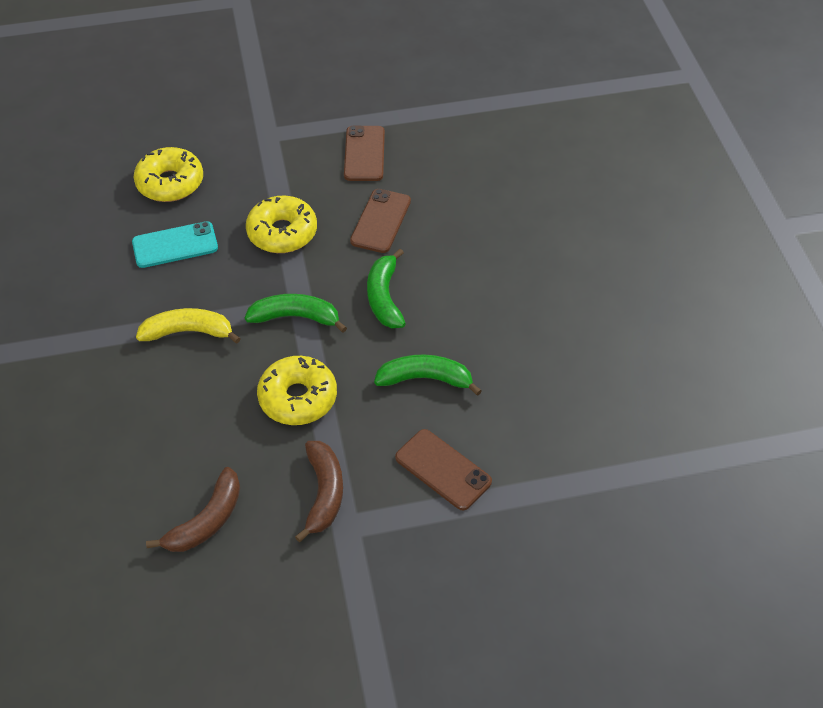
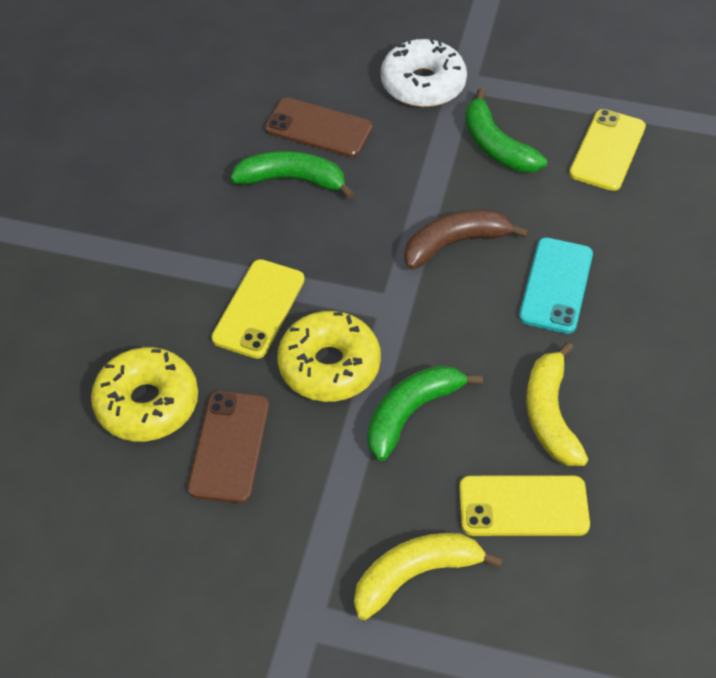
brown banana: [146,467,240,552] [295,441,343,542] = 2 -> [404,210,528,269] = 1
brown phone: [344,126,385,181] [350,189,411,253] [395,429,492,511] = 3 -> [188,391,269,503] [265,98,373,157] = 2
white donut: none = 0 -> [381,38,467,107] = 1
yellow banana: [136,308,241,343] = 1 -> [354,533,503,620] [526,342,588,466] = 2
yellow donut: [134,147,203,202] [246,196,317,253] [257,356,337,425] = 3 -> [91,347,198,441] [277,311,381,402] = 2
yellow phone: none = 0 -> [211,259,305,359] [459,476,590,536] [569,109,646,191] = 3

